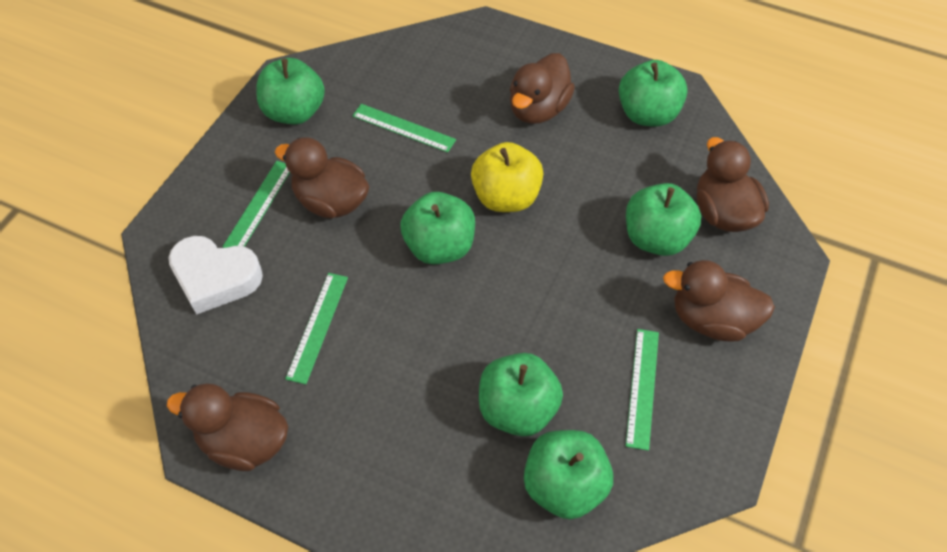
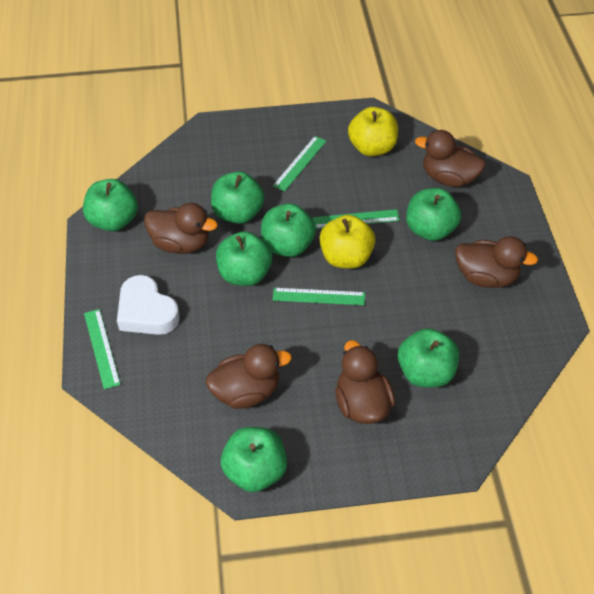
green apple: [256,58,325,125] [400,192,475,264] [479,353,563,436] [524,430,613,519] [619,60,688,127] [626,183,701,256] = 6 -> [83,179,138,231] [211,171,264,224] [216,231,272,286] [221,427,287,492] [261,203,316,257] [398,328,459,387] [406,188,461,241] = 7
yellow apple: [471,142,543,212] = 1 -> [320,215,375,269] [348,107,398,156] = 2

